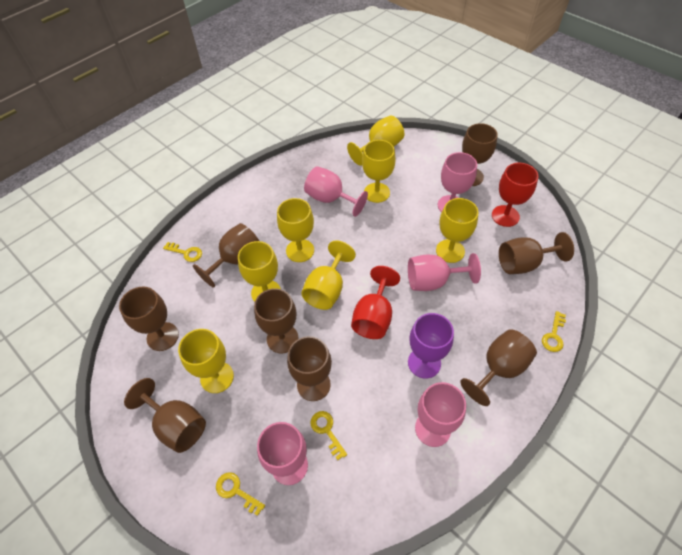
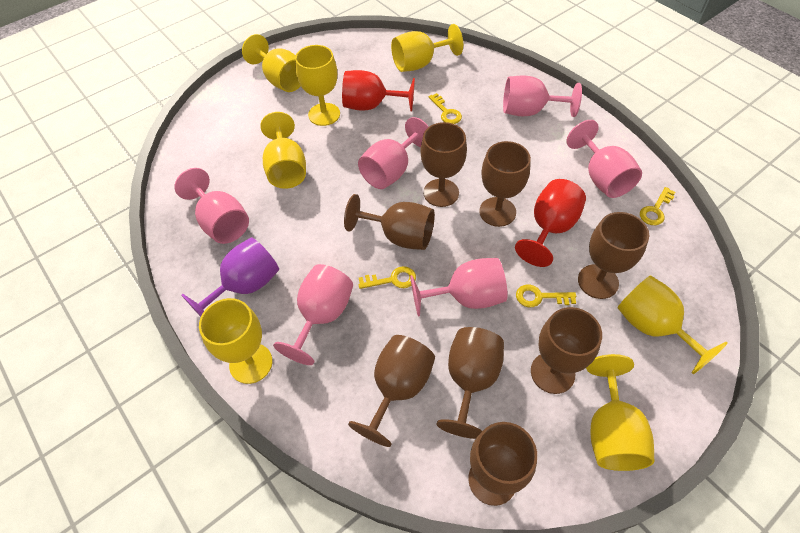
pink goblet: [257,422,308,485] [304,166,368,217] [408,253,481,291] [415,382,466,447] [438,152,477,212] = 5 -> [174,168,249,244] [273,264,353,365] [358,117,429,189] [410,258,508,317] [503,75,582,117] [566,120,642,198] = 6

